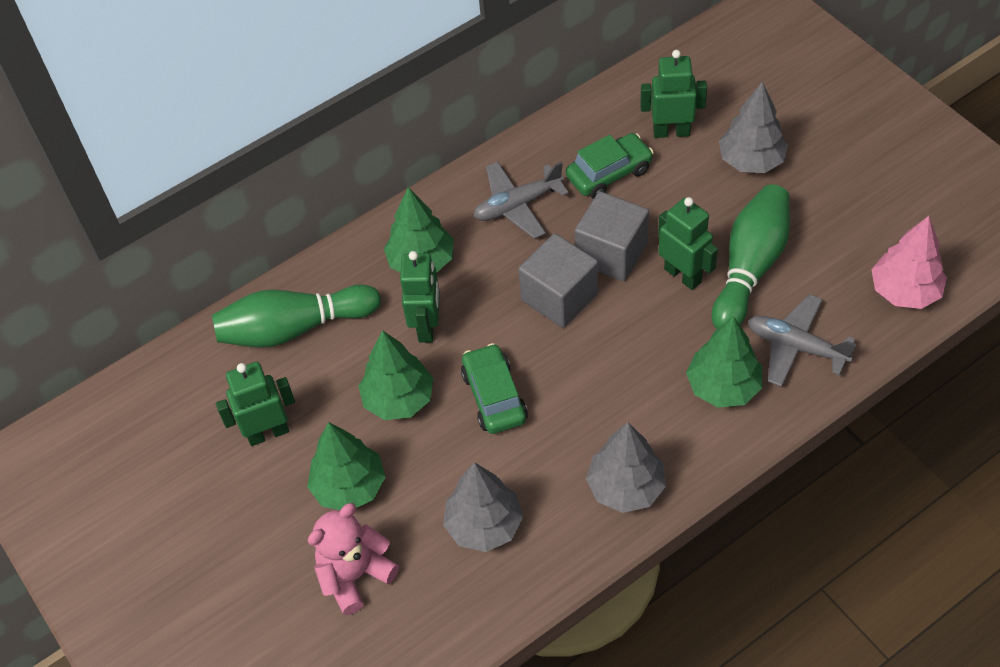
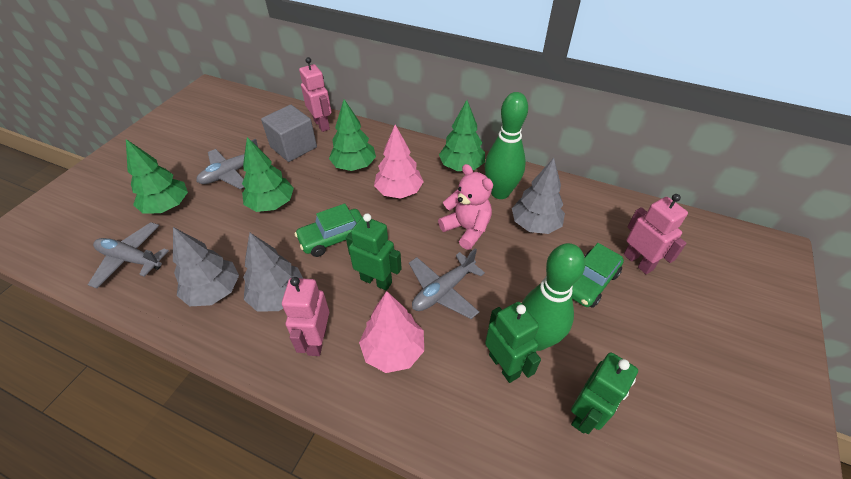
green robot: [216,362,295,446] [400,251,440,343] [640,50,707,138] [658,197,718,290] = 4 -> [346,213,402,291] [485,302,541,383] [571,352,638,434] = 3
grey cube: [519,233,598,328] [575,191,649,281] = 2 -> [261,105,317,162] = 1
grey plane: [473,161,569,239] [748,294,856,387] = 2 -> [88,222,169,289] [196,139,258,189] [409,248,485,319] = 3
pink robot: none = 0 -> [282,277,329,356] [299,57,332,132] [624,194,688,274] = 3
pink tree: [871,216,947,309] = 1 -> [359,291,424,373] [374,125,424,199] = 2

